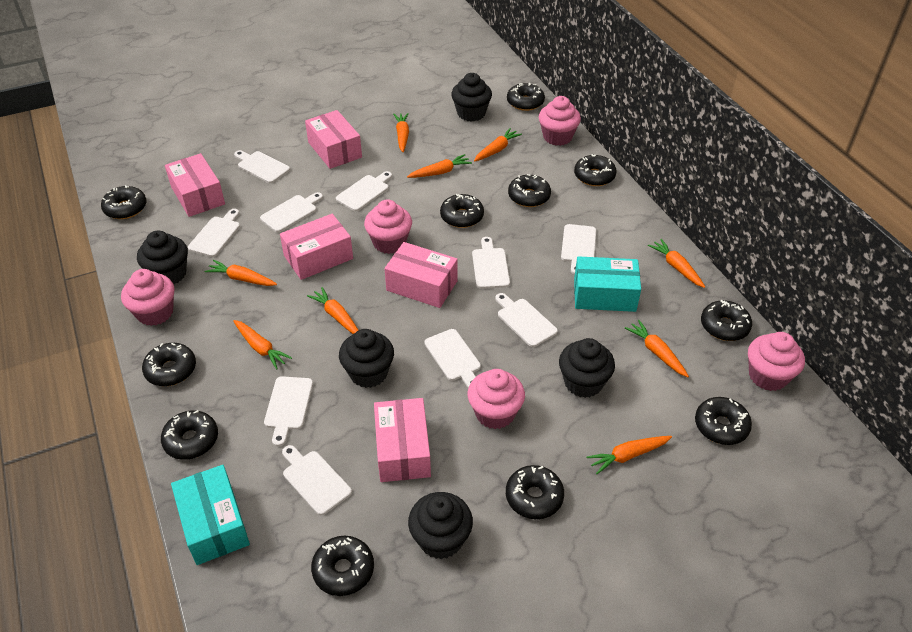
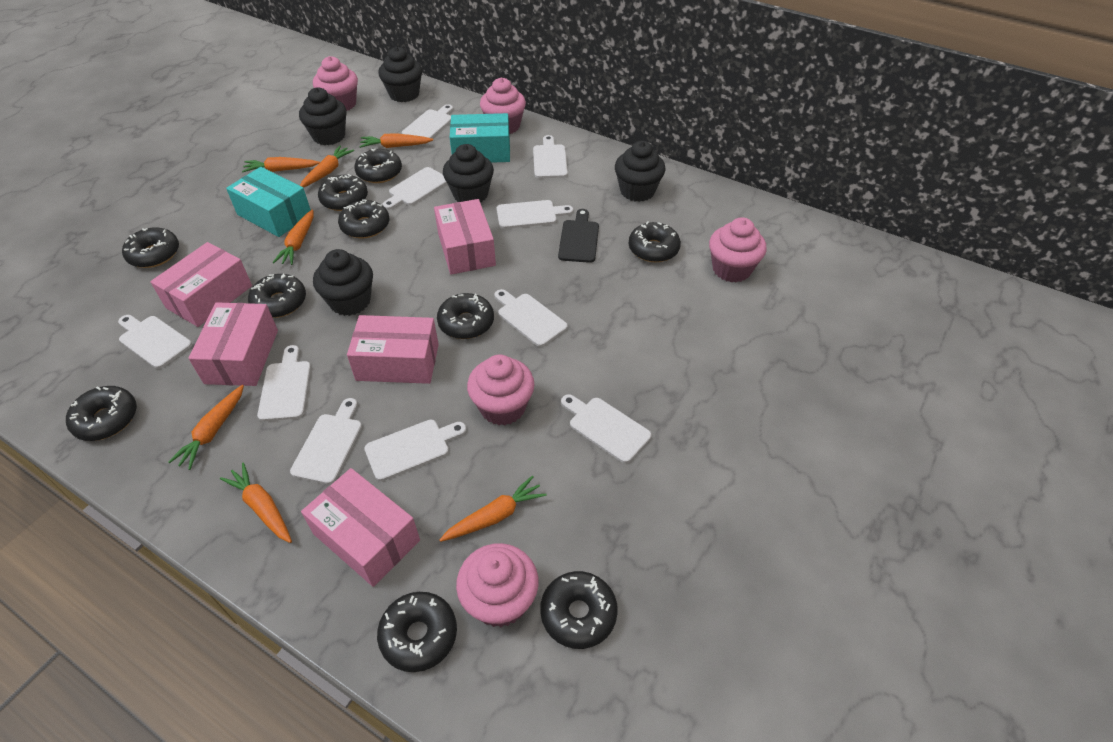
black cutting board: none = 0 -> [558,209,599,263] = 1
black donut: [101,185,146,219] [142,343,196,386] [161,410,218,460] [311,536,374,596] [440,194,484,228] [506,465,564,519] [507,83,545,111] [508,174,551,207] [574,154,617,186] [695,397,752,445] [701,300,752,341] = 11 -> [66,386,137,441] [122,227,179,268] [248,274,306,318] [318,174,368,211] [338,199,389,238] [354,149,402,183] [377,592,457,672] [437,293,494,339] [540,571,618,649] [629,221,681,262] = 10
orange carrot: [205,260,277,286] [233,320,292,369] [307,287,358,334] [393,113,409,152] [407,154,472,178] [474,128,522,162] [586,436,672,474] [625,320,689,377] [648,239,705,288] = 9 -> [168,385,244,470] [220,462,292,543] [242,157,320,172] [273,209,314,265] [300,146,354,188] [359,133,433,148] [440,476,547,542] = 7

